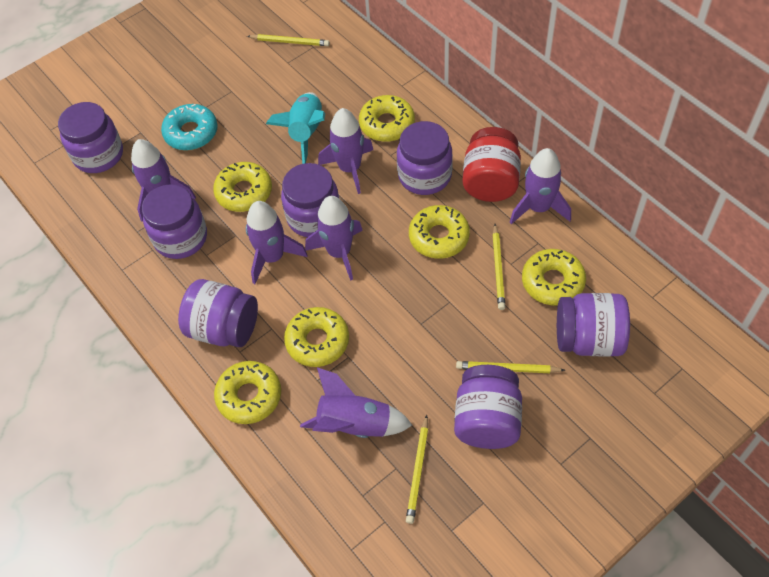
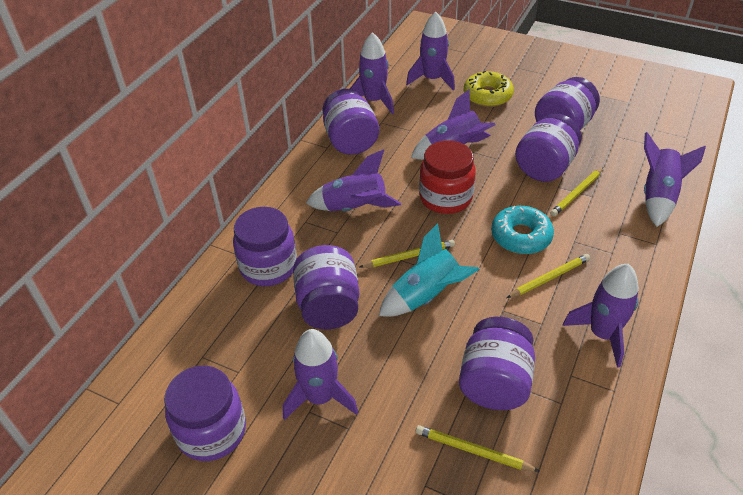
purple rocket: [131,139,196,222] [246,201,308,284] [300,367,412,438] [305,196,363,281] [318,108,373,194] [510,148,571,224] = 6 -> [283,329,358,420] [306,150,401,211] [350,32,394,114] [406,12,455,91] [411,90,495,160] [563,264,639,367] [644,132,706,227] = 7
yellow donut: [213,162,272,212] [214,361,281,424] [284,307,349,367] [359,95,415,142] [409,205,470,259] [522,249,586,306] = 6 -> [463,71,514,107] = 1

